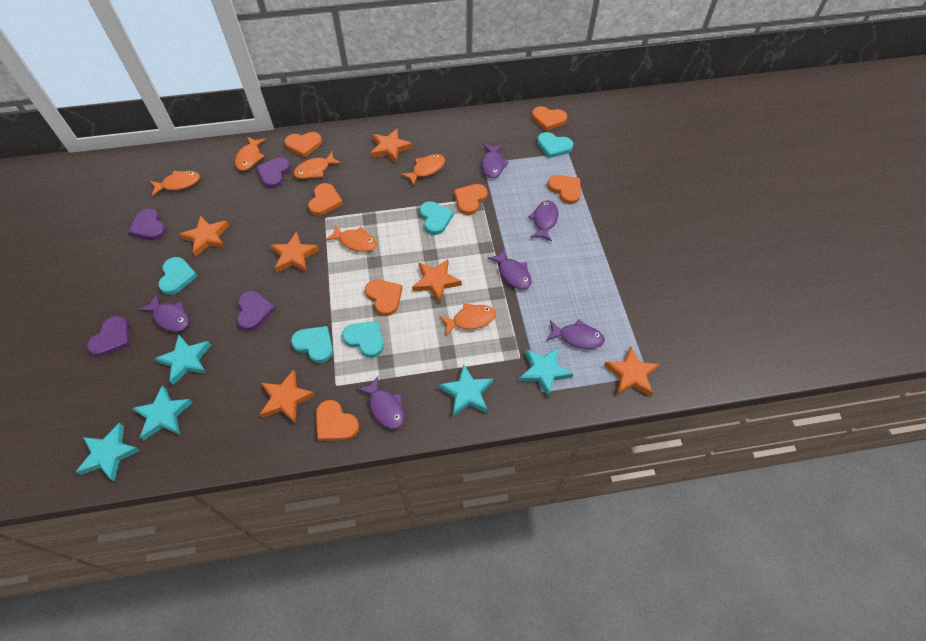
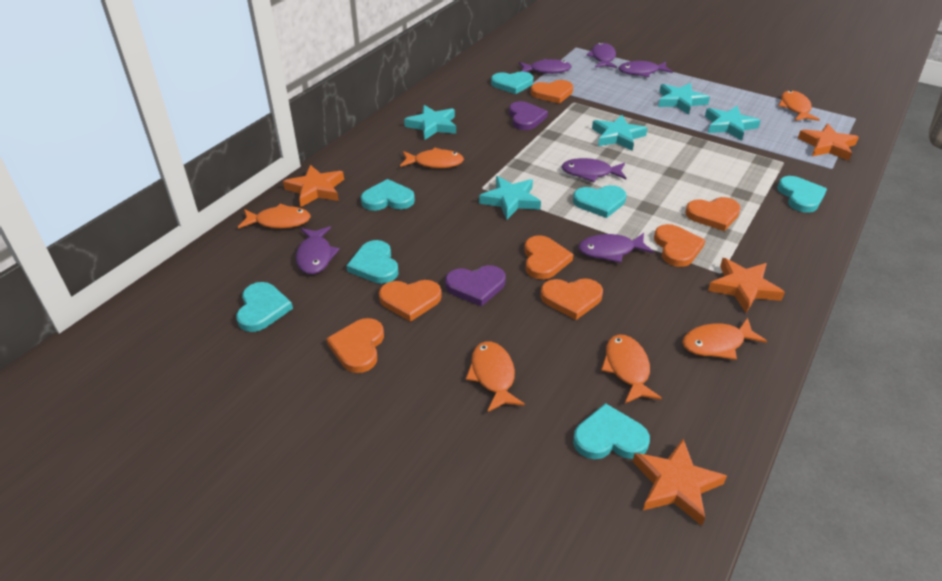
orange star: [180,215,229,257] [260,370,315,423] [270,232,319,273] [371,129,412,163] [412,259,462,303] [604,346,660,396] = 6 -> [283,165,344,207] [632,439,727,526] [708,258,785,313] [798,124,859,161] = 4
purple heart: [87,316,130,357] [128,208,166,240] [237,291,275,331] [256,157,290,188] = 4 -> [445,265,506,307] [509,101,548,130] = 2
turquoise heart: [158,257,198,295] [291,326,333,363] [342,321,384,358] [420,201,454,235] [537,132,573,158] = 5 -> [236,282,293,332] [346,240,399,284] [361,179,415,211] [491,72,533,94] [573,185,626,218] [573,403,650,459] [777,176,827,213] = 7

